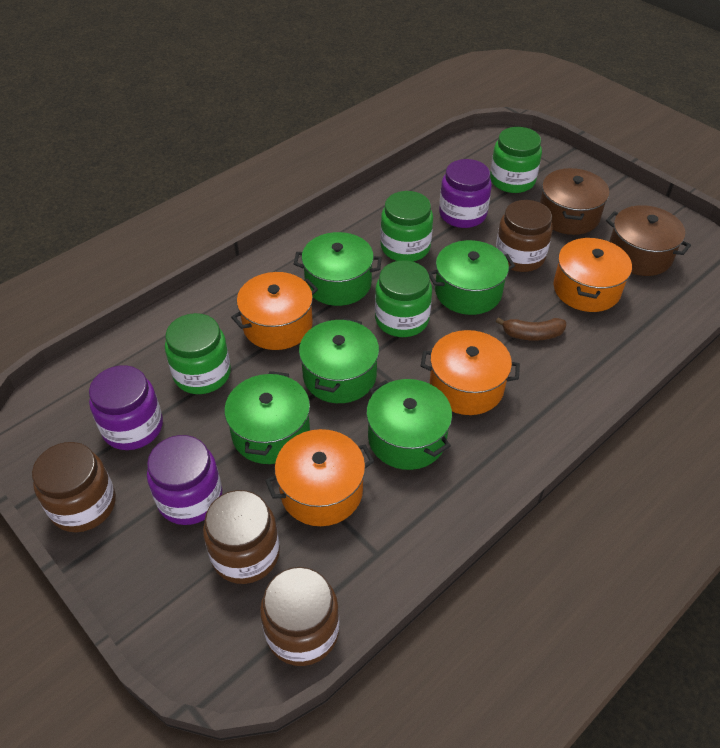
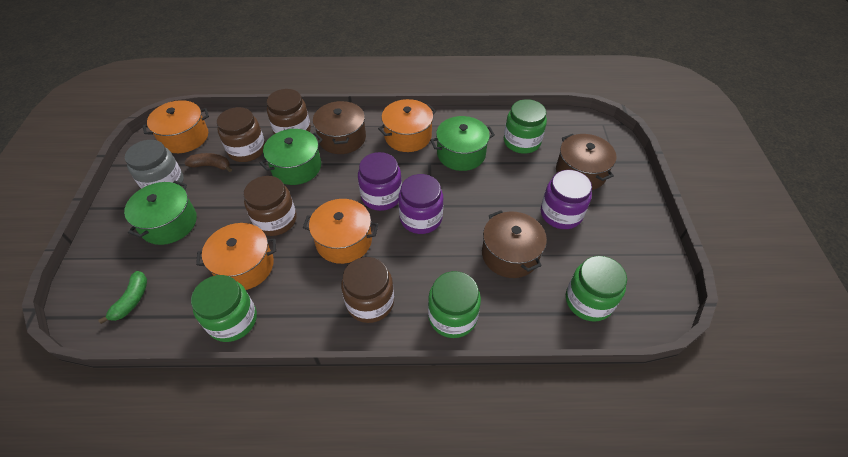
brown pot: [540,168,609,235] [606,205,691,276] = 2 -> [313,101,366,154] [482,210,547,278] [556,134,616,190] = 3
green banana: none = 0 -> [98,271,147,324] = 1
green pot: [224,371,310,464] [294,232,382,306] [299,318,379,403] [366,379,452,470] [428,240,515,315] = 5 -> [124,181,197,245] [260,129,323,185] [430,116,495,171] = 3
grey jar: none = 0 -> [125,140,184,189] = 1

